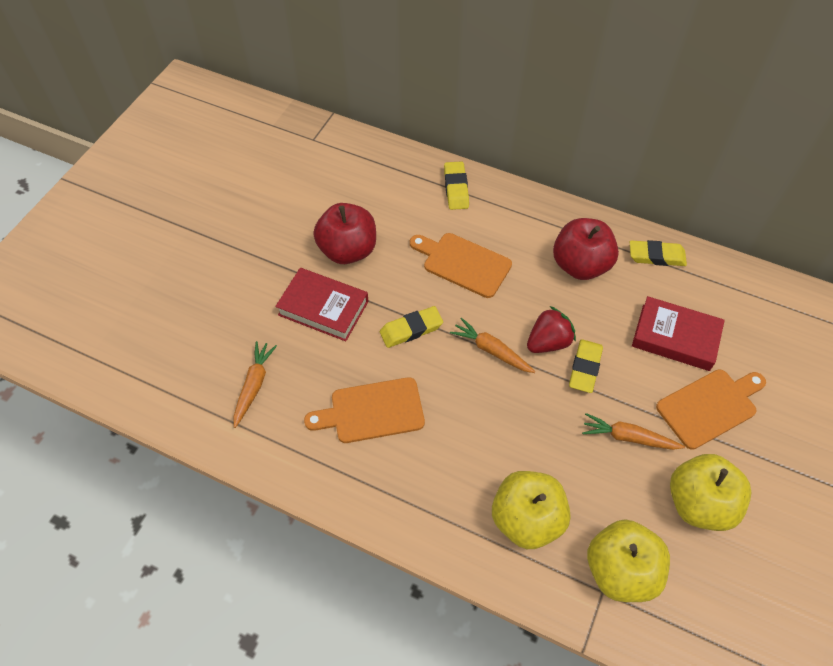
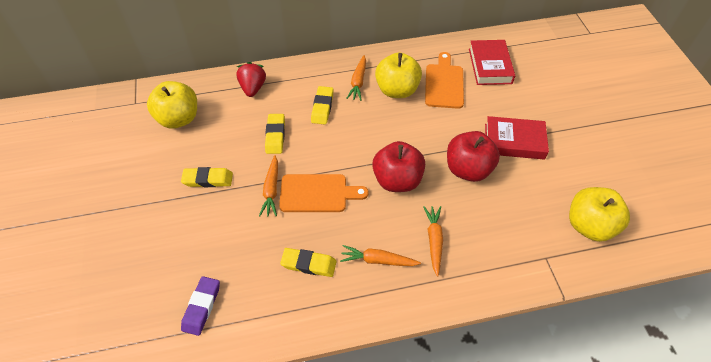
orange carrot: [233,341,277,428] [450,318,535,373] [582,413,685,450] = 3 -> [259,155,278,216] [340,245,421,266] [346,55,366,101] [423,206,443,277] = 4
orange cutting board: [304,377,425,443] [410,233,512,298] [656,369,766,450] = 3 -> [279,174,369,212] [425,52,464,109] = 2
purple eraser: none = 0 -> [181,276,220,336] = 1

